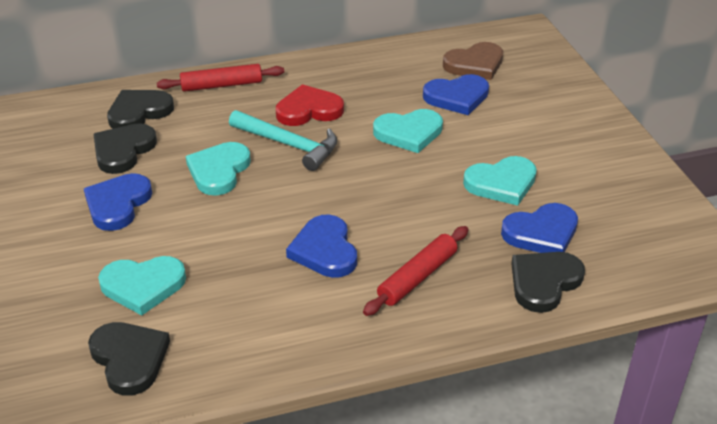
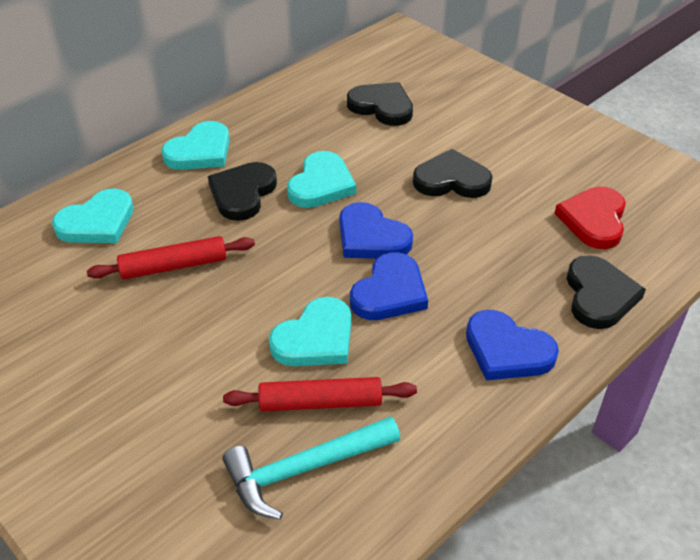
blue heart: [84,173,152,231] [286,215,357,278] [423,74,489,115] [501,203,578,253] = 4 -> [339,202,413,259] [350,252,428,320] [466,310,559,380] = 3
brown heart: [443,42,503,80] = 1 -> none = 0

